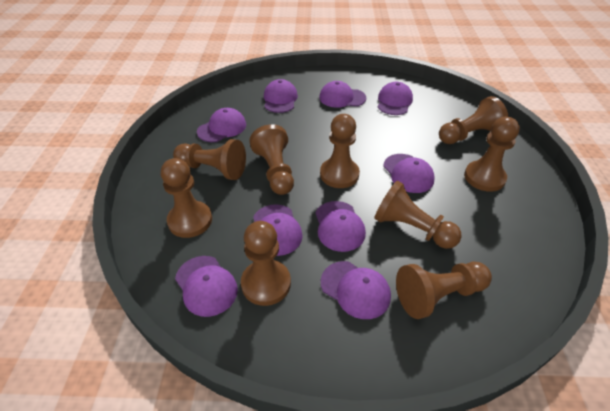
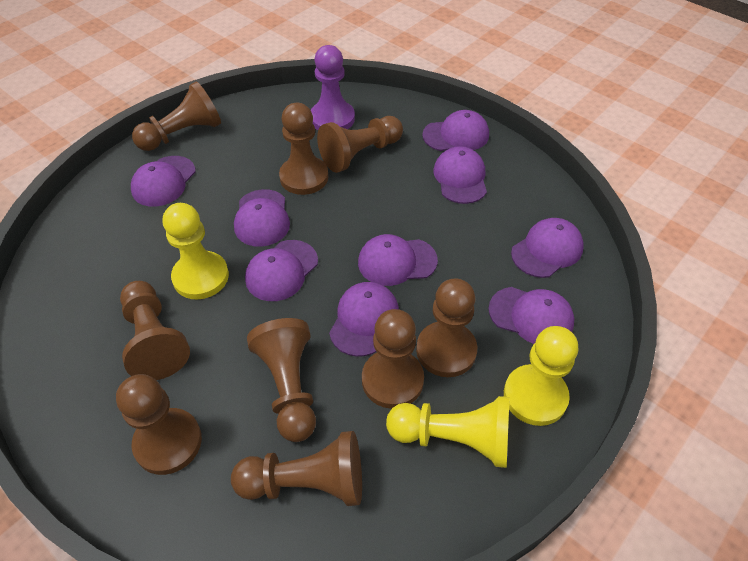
purple pawn: none = 0 -> [311,45,355,130] = 1
yellow pawn: none = 0 -> [163,203,229,299] [386,396,510,468] [504,326,578,426] = 3

